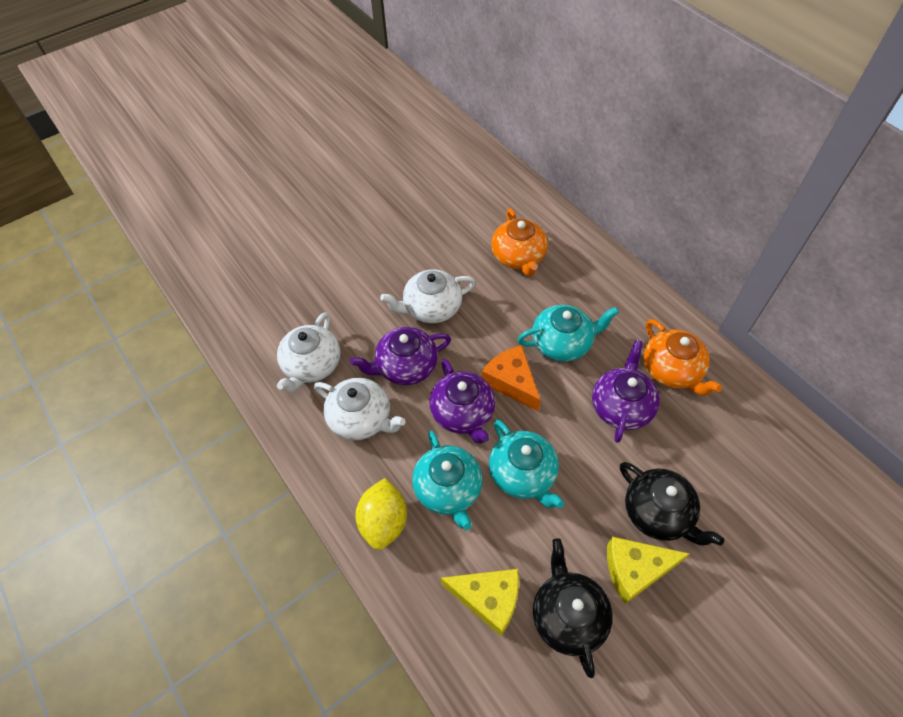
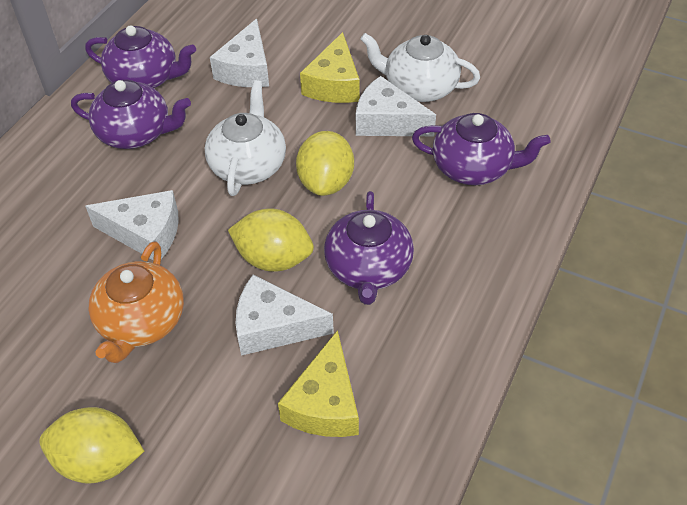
black teapot: [533,538,613,678] [620,462,724,546] = 2 -> none = 0
orange cheese: [482,345,541,411] = 1 -> none = 0
orange teapot: [491,208,548,277] [643,319,722,396] = 2 -> [89,241,184,363] = 1
purple teapot: [350,327,451,385] [429,359,495,444] [592,340,660,443] = 3 -> [71,80,191,149] [85,25,196,88] [324,191,414,305] [412,113,551,185] = 4
turquoise teapot: [412,430,483,530] [489,419,564,508] [517,305,619,362] = 3 -> none = 0
white cheese: none = 0 -> [85,190,179,260] [210,19,269,87] [236,275,334,356] [356,76,436,136] = 4
white teapot: [277,312,340,393] [314,378,406,440] [380,270,476,323] = 3 -> [205,80,286,196] [360,33,480,102] = 2
yellow lemon: [355,478,407,550] = 1 -> [39,407,144,484] [228,209,314,272] [296,131,354,196] = 3

